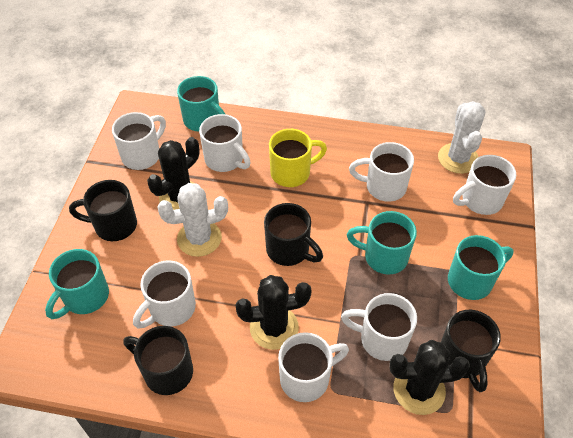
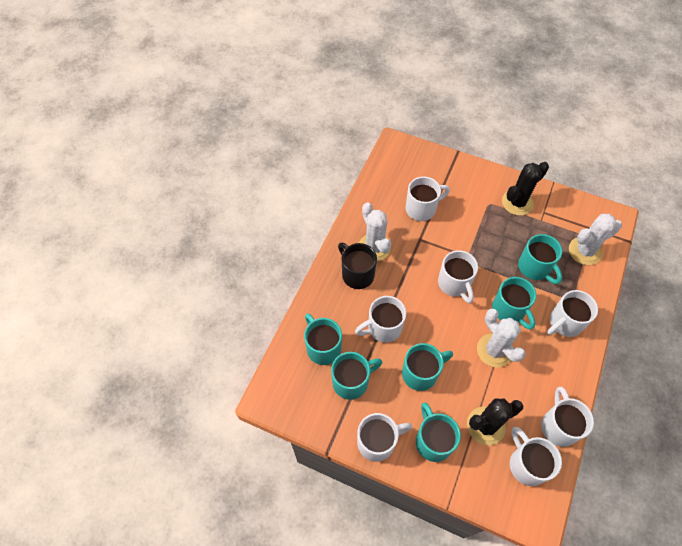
black cactus: [147,137,200,210] [235,275,312,350] [389,340,470,415] = 3 -> [467,398,523,445] [502,162,549,215] = 2
black mug: [69,180,137,241] [124,326,193,395] [264,203,323,266] [441,310,501,392] = 4 -> [338,242,377,289] = 1
turquoise mug: [45,249,109,319] [177,76,225,131] [347,211,417,274] [448,235,513,300] = 4 -> [304,313,342,365] [331,352,382,400] [402,343,453,391] [416,403,461,462] [492,277,536,330] [518,234,562,284] = 6
white cactus: [157,183,228,257] [438,101,485,174] = 2 -> [359,202,391,261] [477,309,526,367] [569,214,622,265] = 3
yellow mug: [269,129,327,187] = 1 -> none = 0

